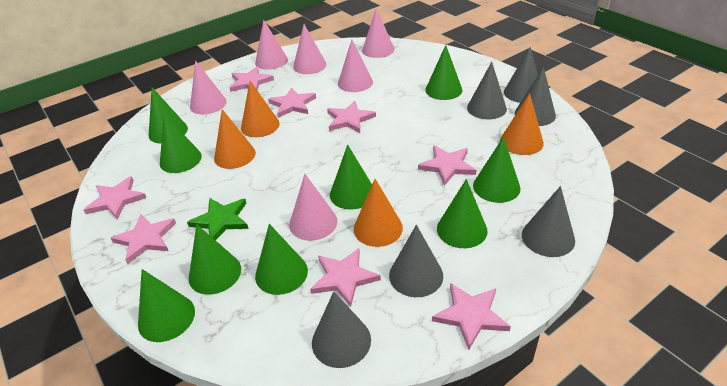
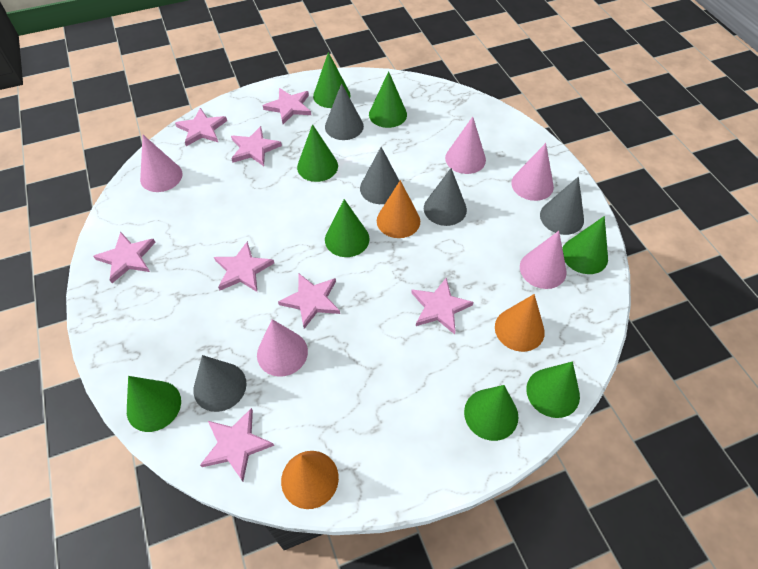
green cone: [138,269,195,342] [149,87,188,144] [160,114,202,173] [189,224,241,295] [255,224,308,295] [330,145,372,210] [425,45,462,100] [437,179,488,248] [473,137,520,203] = 9 -> [127,376,181,432] [297,124,338,182] [313,52,351,108] [325,199,370,257] [369,71,407,128] [464,385,519,441] [526,361,580,418] [562,216,608,274] = 8
green star: [187,198,249,240] = 1 -> none = 0
grey cone: [312,291,371,368] [389,225,443,297] [467,62,507,119] [504,47,538,103] [515,67,556,126] [522,186,575,257] = 6 -> [193,355,246,412] [325,83,364,140] [360,147,399,204] [424,168,467,226] [540,177,584,235] = 5
orange cone: [214,109,256,169] [241,81,280,137] [354,179,403,247] [500,93,544,155] = 4 -> [281,451,339,509] [377,180,420,238] [495,294,545,352] = 3
pink cone: [190,60,227,114] [255,20,288,70] [289,174,337,241] [293,24,327,74] [338,40,373,92] [362,8,395,58] = 6 -> [140,135,182,192] [257,319,308,377] [445,117,486,174] [511,143,554,201] [520,231,566,289] = 5

